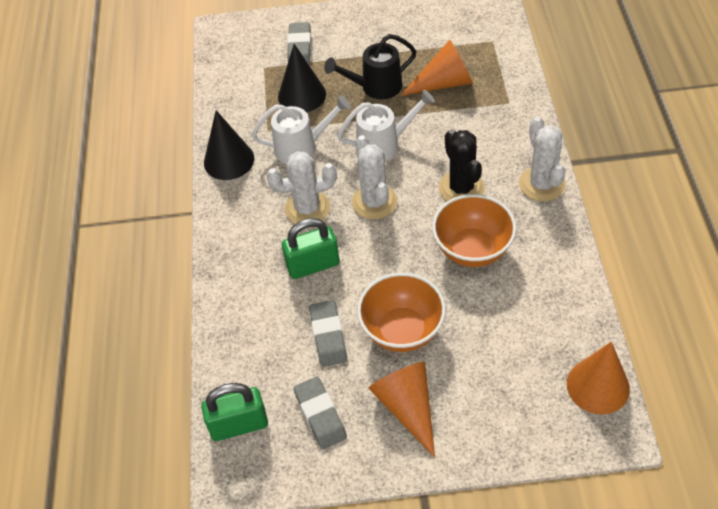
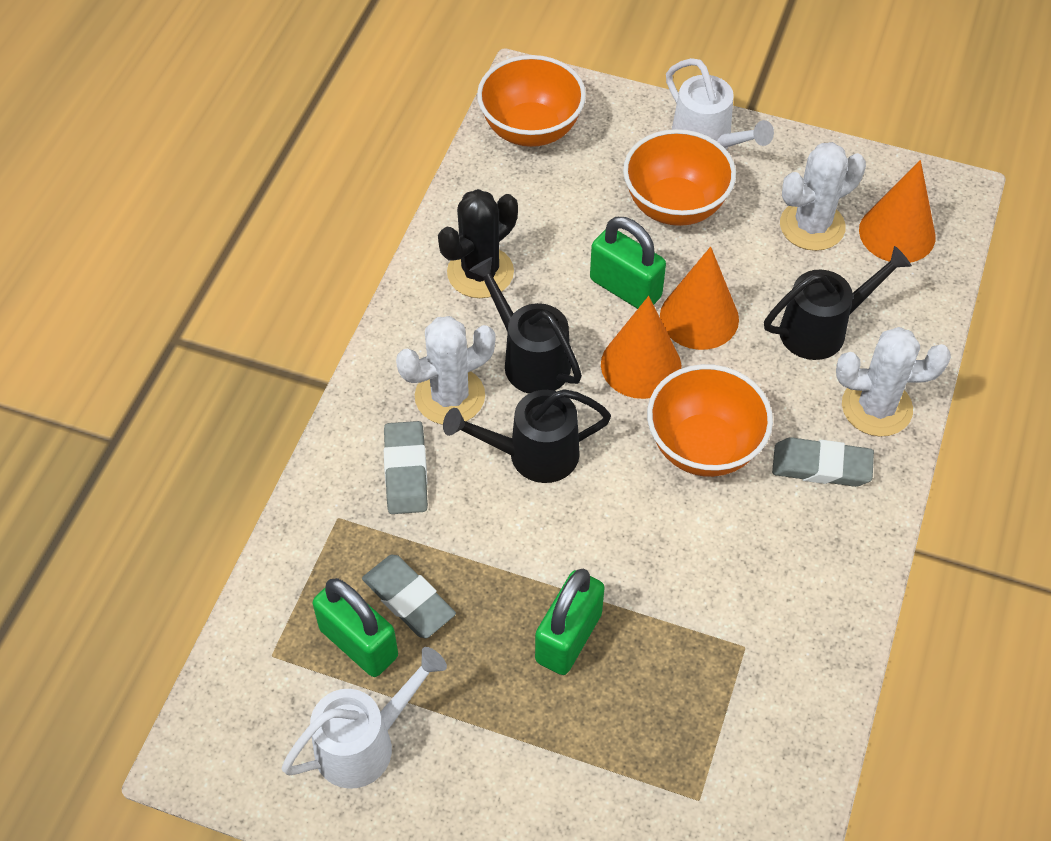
black cone: [204,110,254,180] [278,44,326,112] = 2 -> none = 0
black watering can: [324,34,416,99] = 1 -> [443,389,611,483] [469,257,582,394] [764,246,912,360] = 3
green padlock: [201,383,268,441] [282,218,339,279] = 2 -> [313,578,398,677] [535,569,605,675] [590,217,666,309] = 3
orange bowl: [357,273,446,352] [432,194,517,267] = 2 -> [477,55,586,147] [623,129,736,226] [647,364,773,477] = 3

